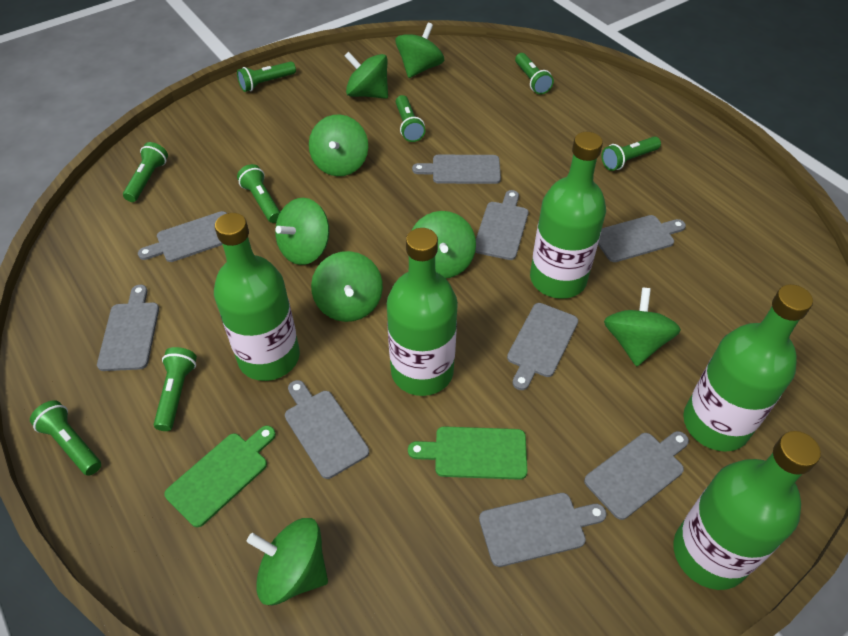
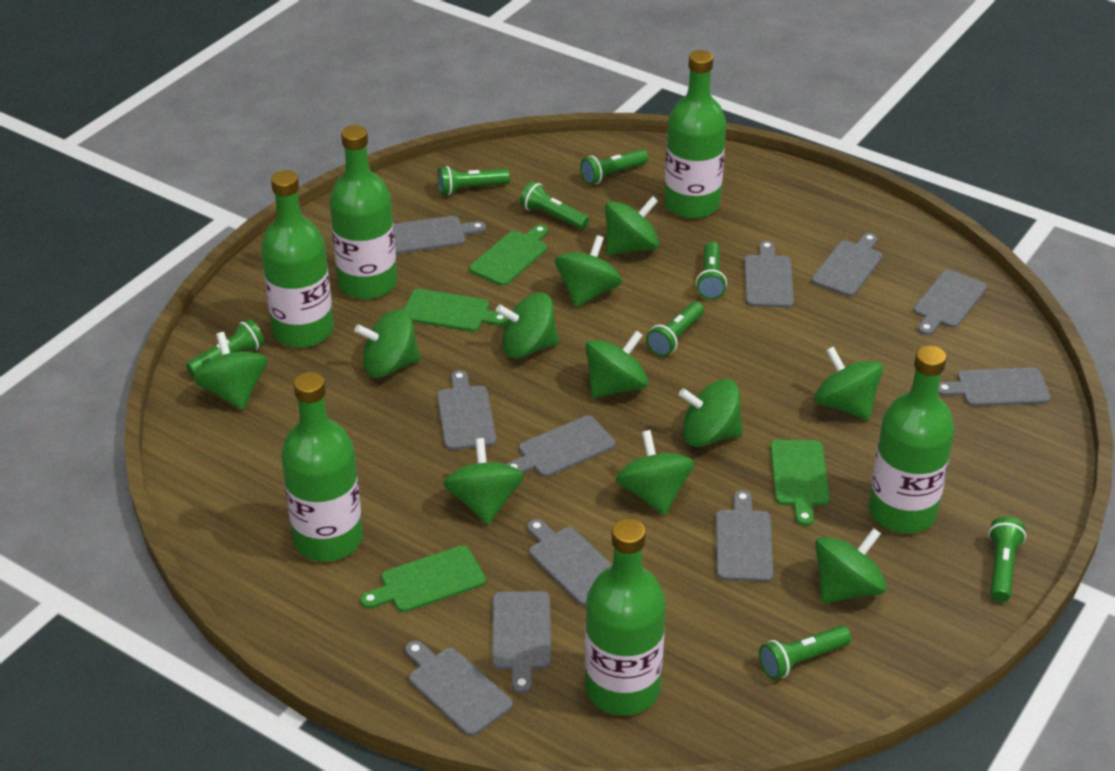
green bottle: [214,213,300,381] [387,228,458,396] [530,132,606,299] [673,431,821,590] [683,284,813,452] = 5 -> [261,170,334,348] [281,372,363,562] [329,125,397,299] [585,519,666,716] [664,50,726,219] [868,345,955,533] = 6
green cutting board: [164,426,276,527] [408,426,527,480] = 2 -> [360,546,486,612] [403,289,508,332] [469,225,548,286] [770,440,830,526] = 4
green spinning top: [247,518,328,605] [275,198,329,265] [309,114,368,176] [311,251,383,322] [344,51,388,99] [395,23,444,78] [411,211,476,279] [604,287,681,366] = 8 -> [193,332,268,410] [354,309,421,378] [443,438,524,525] [496,292,559,359] [555,235,622,308] [585,330,648,398] [605,196,659,255] [615,430,695,515] [679,379,743,447] [814,346,883,420] [815,528,887,604] = 11
grey cutting board: [97,285,159,371] [138,211,227,262] [285,380,369,479] [412,155,501,184] [475,190,528,260] [479,493,607,567] [507,303,578,390] [584,431,689,520] [598,215,686,262] = 9 -> [394,216,486,254] [405,641,513,736] [437,370,496,450] [492,591,551,694] [506,416,615,477] [527,519,612,606] [716,490,773,582] [744,241,794,308] [812,233,883,296] [913,270,987,335] [938,367,1051,406] = 11

